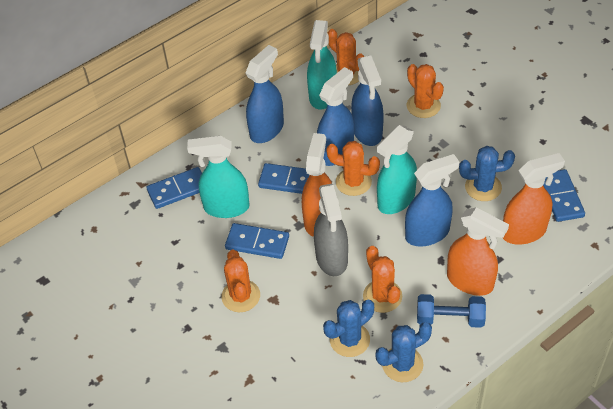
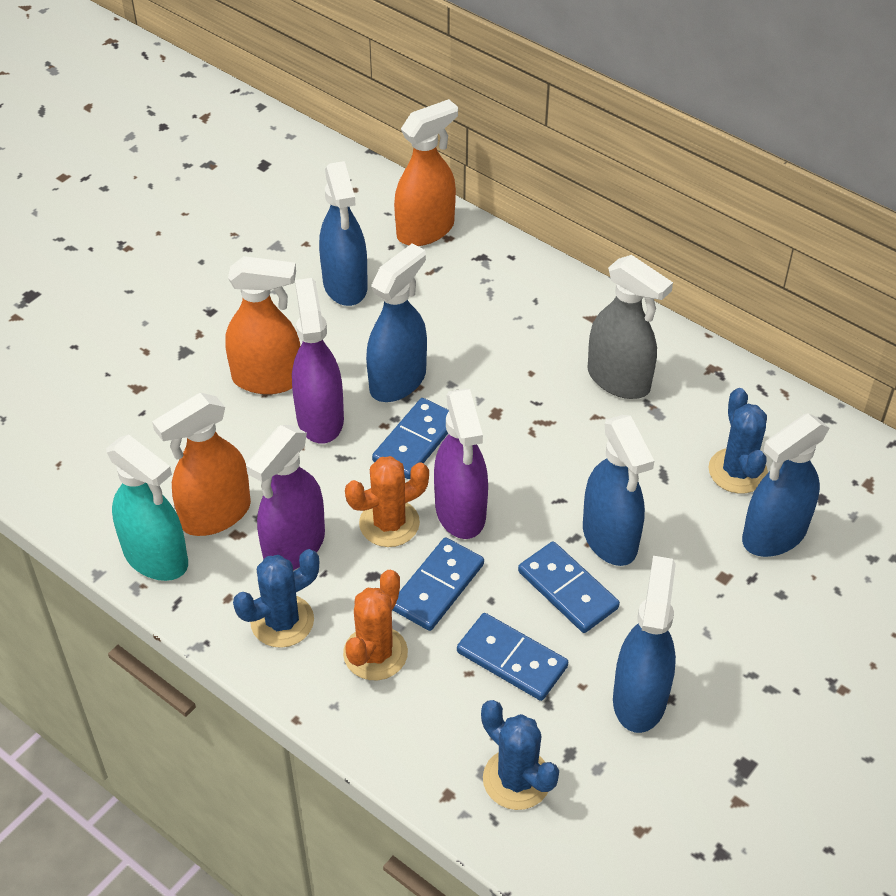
blue dumbbell: [417,294,486,328] = 1 -> none = 0
blue spray bottle: [246,45,284,143] [317,67,354,166] [351,55,384,146] [405,154,459,247] = 4 -> [319,161,368,306] [366,243,427,402] [583,415,654,566] [613,556,676,733] [742,413,829,557] = 5
orange cactus: [222,250,260,312] [326,141,380,196] [327,29,365,85] [363,246,402,313] [407,64,444,118] = 5 -> [343,569,408,680] [345,456,429,547] = 2
purple spray bottle: none = 0 -> [246,425,325,570] [292,278,344,443] [434,388,488,539] = 3
turquoise spray bottle: [187,136,250,218] [307,20,337,110] [377,125,417,214] = 3 -> [106,434,188,581] = 1

